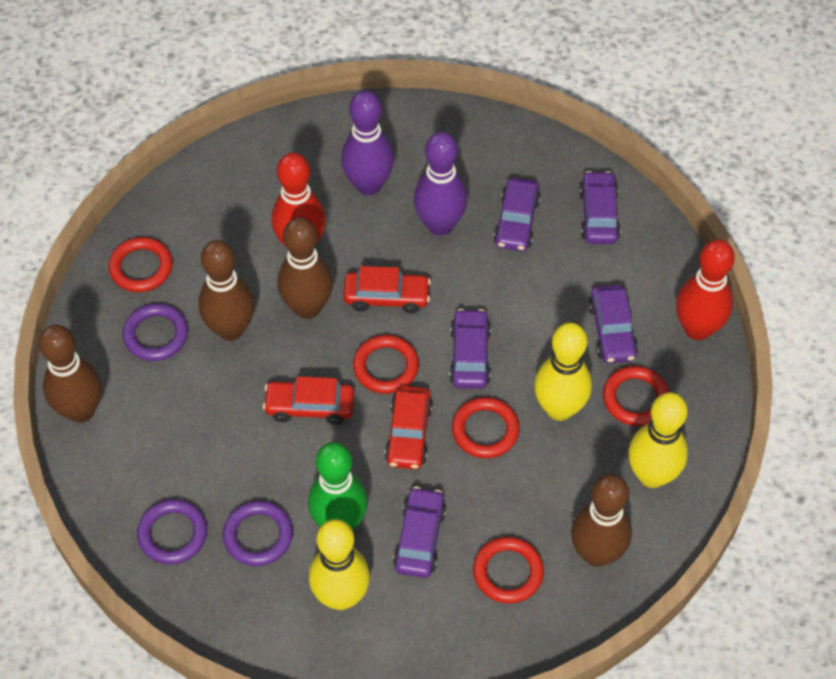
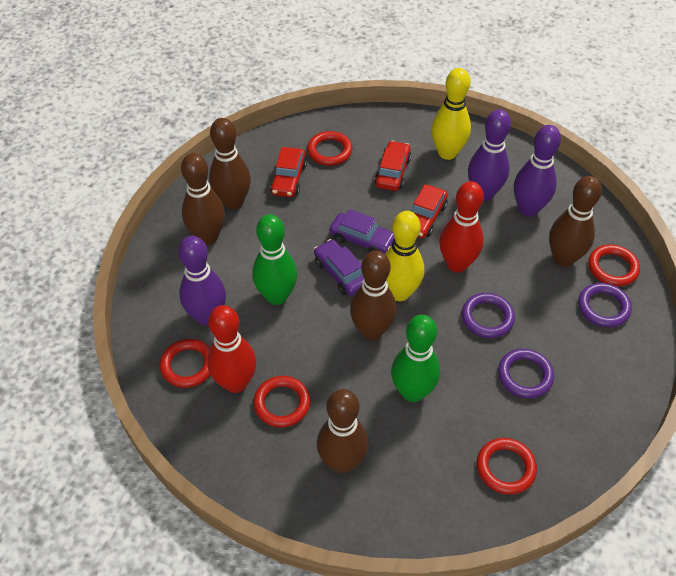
brown bowling pin: [39,324,102,423] [198,240,255,341] [277,217,333,319] [571,474,632,567] = 4 -> [181,153,225,245] [209,118,251,210] [317,389,369,473] [350,251,397,340] [549,176,602,267] = 5
green bowling pin: [308,442,368,530] = 1 -> [253,214,298,305] [391,315,440,402] = 2
purple bowling pin: [341,90,394,195] [414,132,467,236] = 2 -> [178,236,226,326] [468,109,511,201] [514,125,561,217] = 3
purple car: [393,487,446,578] [449,309,491,389] [493,177,541,251] [579,171,621,244] [588,285,638,363] = 5 -> [314,239,364,296] [330,209,394,254] = 2
yellow bowling pin: [309,519,370,610] [534,322,592,421] [628,392,688,488] = 3 -> [385,211,424,301] [431,68,471,160] = 2

